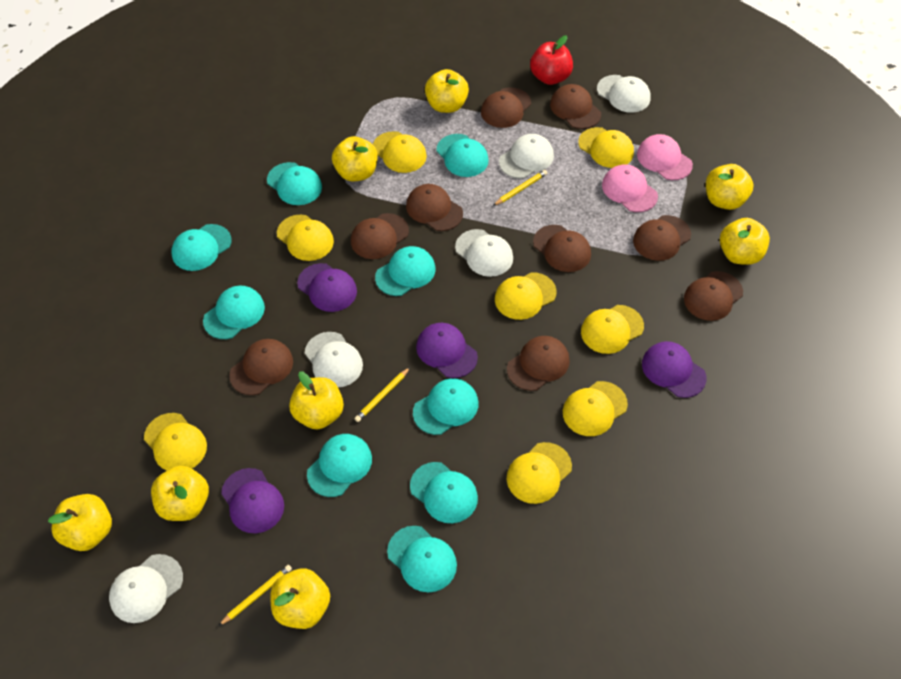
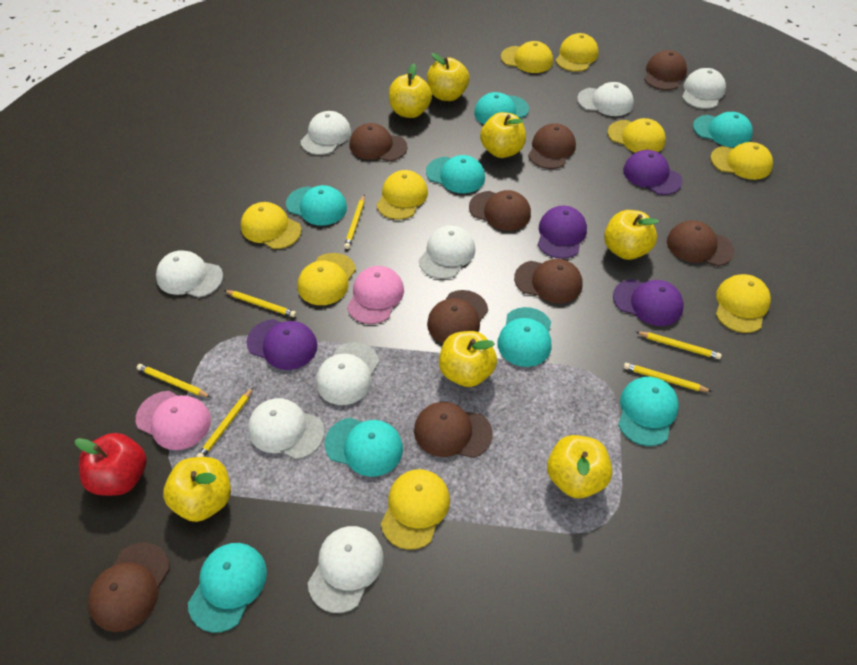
turquoise cap: [171,224,232,271] [203,285,265,339] [267,162,322,205] [307,434,372,497] [375,246,435,296] [387,526,457,592] [410,462,478,523] [413,378,478,435] [437,134,489,177] = 9 -> [188,543,267,633] [286,185,347,226] [325,418,403,477] [426,155,485,193] [474,92,529,124] [497,307,551,367] [618,377,679,446] [693,112,753,147] = 8
white cap: [109,554,183,623] [305,332,363,388] [455,229,513,277] [499,134,554,179] [597,75,651,113] = 5 -> [156,250,223,298] [248,398,325,459] [301,111,351,155] [308,526,383,613] [316,342,379,405] [419,225,475,279] [577,82,634,116] [682,68,726,109] = 8
yellow apple: [48,494,112,551] [151,466,209,521] [270,568,330,629] [289,371,344,430] [332,136,378,182] [425,69,469,113] [706,164,754,210] [720,218,770,265] = 8 -> [163,457,231,522] [389,64,432,118] [427,53,469,101] [439,331,497,387] [480,112,526,158] [547,435,612,498] [604,210,659,260] = 7
yellow cap: [144,413,207,471] [277,215,334,261] [373,131,427,173] [495,272,557,320] [507,442,572,504] [563,381,628,436] [578,127,634,168] [581,305,644,354] = 8 -> [241,202,301,249] [298,253,356,305] [377,170,428,220] [381,469,450,550] [501,41,553,73] [556,33,599,72] [608,118,666,153] [710,142,773,180] [716,274,771,333] = 9
yellow pencil: [218,565,292,626] [354,367,410,422] [493,170,547,206] = 3 -> [137,364,211,397] [196,388,253,457] [224,290,296,317] [344,195,365,249] [624,363,712,392] [636,332,722,359] = 6

